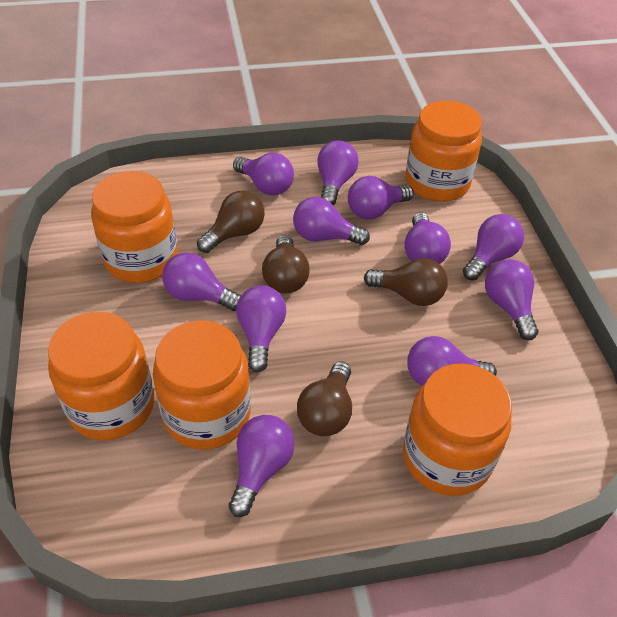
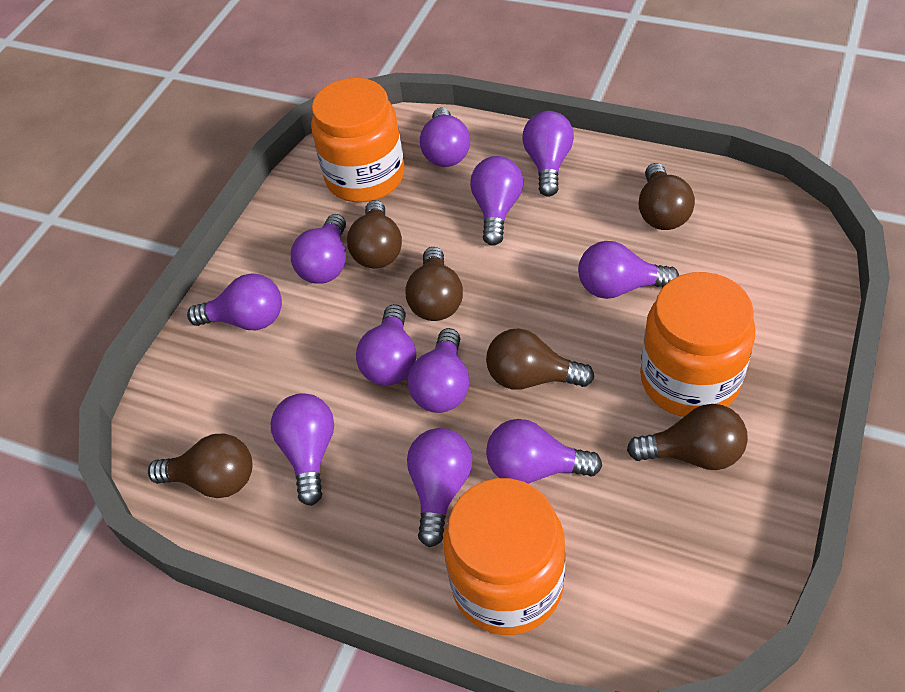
brown light bulb: [197,191,265,253] [262,235,310,293] [297,361,352,436] [364,258,448,306] = 4 -> [148,433,253,498] [347,200,402,268] [406,247,463,321] [486,328,594,390] [627,404,748,470] [638,163,695,230] = 6
orange jar: [48,312,155,440] [91,171,178,283] [153,321,251,450] [403,363,512,496] [406,101,482,202] = 5 -> [311,78,405,202] [443,478,565,635] [640,272,756,417] = 3

